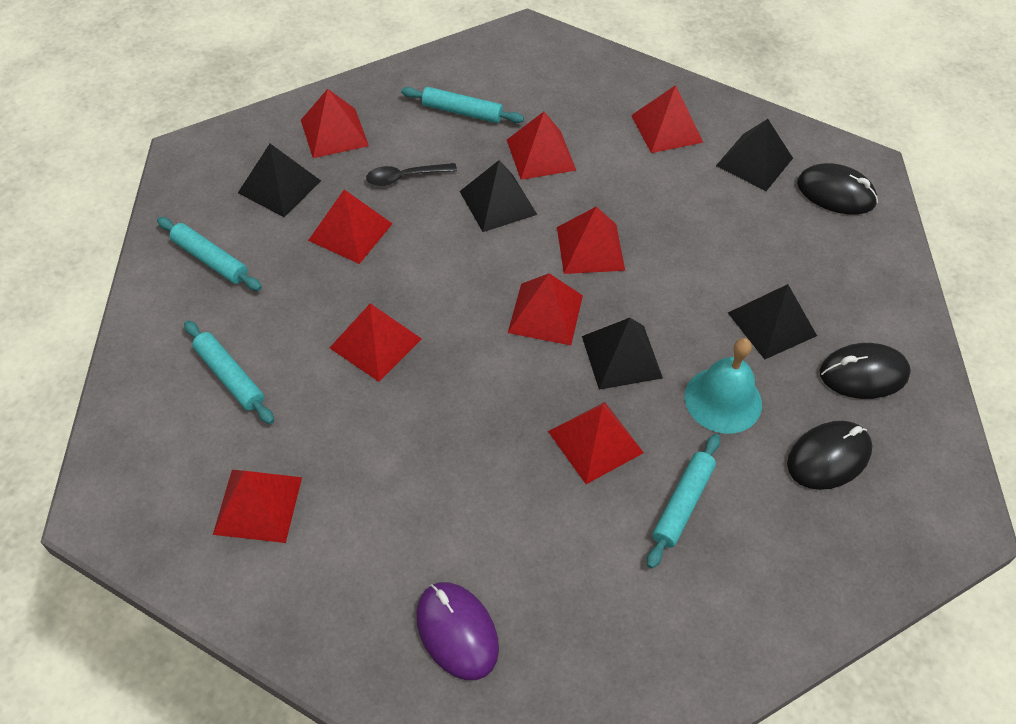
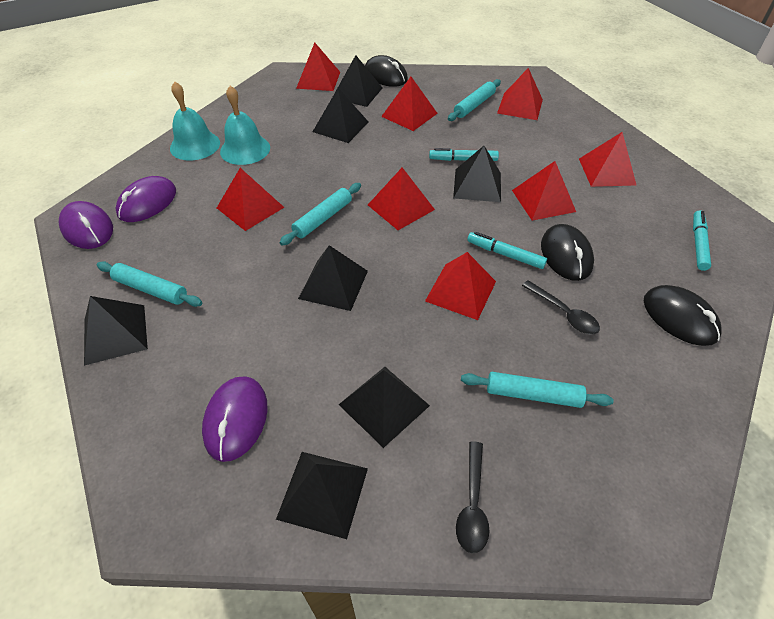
black pyramid: [238,144,321,217] [460,160,537,232] [582,318,663,390] [716,119,793,191] [728,284,817,360] = 5 -> [84,296,148,366] [276,452,368,539] [298,245,368,311] [313,88,368,143] [334,55,382,107] [339,367,430,448] [453,146,501,202] = 7
black spoon: [366,163,457,186] = 1 -> [456,441,489,553] [522,280,600,335] = 2
purple mouse: [416,582,499,680] = 1 -> [59,201,113,249] [115,176,176,222] [202,376,268,462] = 3
red pyramid: [213,470,302,543] [301,89,369,158] [308,189,393,264] [330,303,422,382] [507,112,576,180] [508,273,583,345] [548,402,644,484] [557,207,625,274] [631,85,703,153] = 9 -> [217,168,284,231] [296,43,340,91] [368,167,435,230] [381,77,438,131] [425,252,496,320] [497,68,543,120] [512,161,576,221] [579,132,636,187] = 8
turquoise bell: [685,338,762,434] = 1 -> [170,81,220,160] [220,86,270,165] = 2
turquoise marker: none = 0 -> [429,148,499,161] [467,232,547,269] [693,210,711,271] = 3

